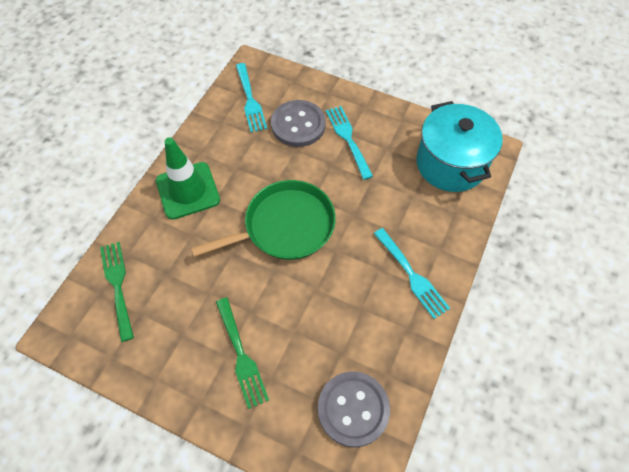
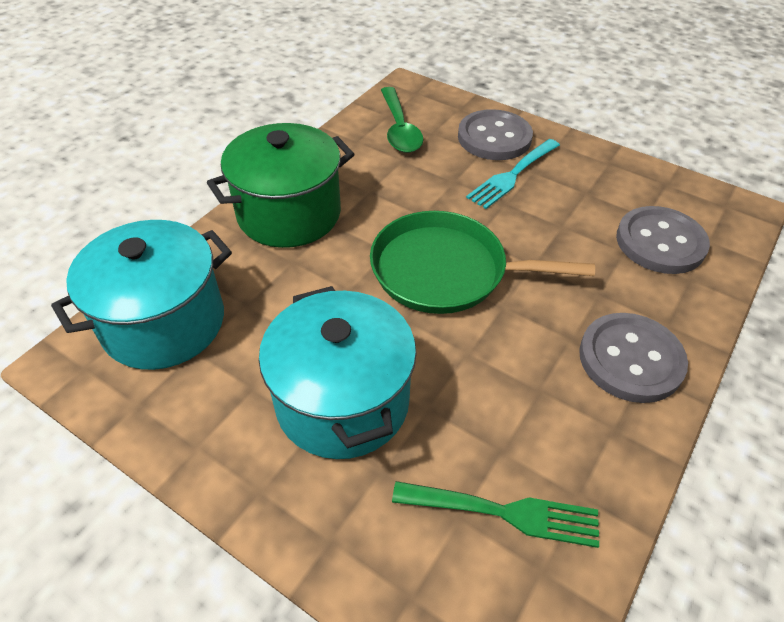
green fork: [100,242,134,342] [216,298,269,409] = 2 -> [392,481,599,548] = 1
green pot: none = 0 -> [207,123,354,248] = 1
green spoon: none = 0 -> [381,87,424,153] = 1
green traffic cone: [156,137,220,220] = 1 -> none = 0
grey button: [271,100,326,147] [318,371,390,448] = 2 -> [458,109,533,160] [579,313,688,403] [616,206,710,274] = 3
turquoise fork: [236,63,267,132] [326,106,373,180] [374,228,450,319] = 3 -> [466,139,560,209] = 1
turquoise pot: [416,101,503,192] = 1 -> [51,220,232,370] [259,286,417,459] = 2

